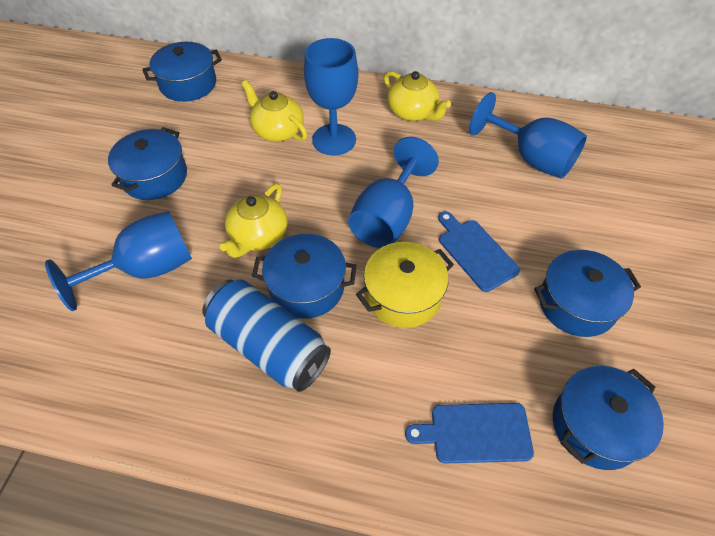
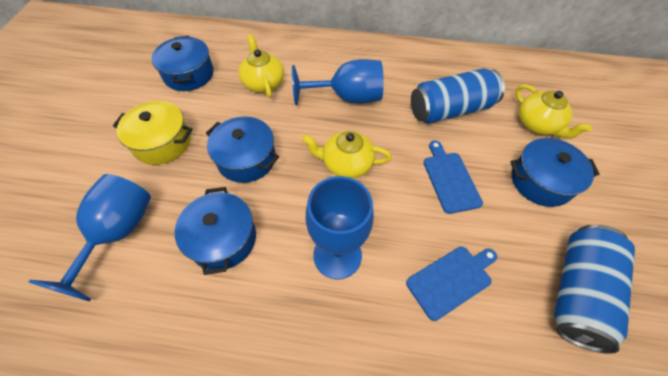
blue can: [202,280,331,392] = 1 -> [411,68,505,124] [554,224,635,354] = 2
blue goblet: [45,211,192,311] [304,38,358,156] [348,137,439,248] [469,92,587,179] = 4 -> [29,174,151,302] [292,59,384,105] [306,176,374,279] = 3
blue pot: [108,127,187,200] [142,42,222,102] [252,234,357,319] [534,250,641,337] [553,366,664,470] = 5 -> [152,36,214,91] [175,187,256,275] [206,116,279,183] [511,138,600,207] = 4

